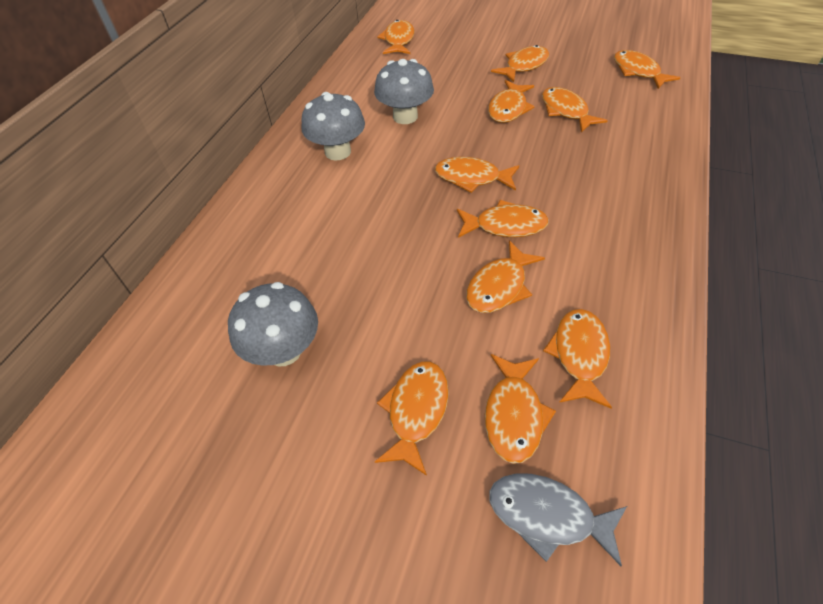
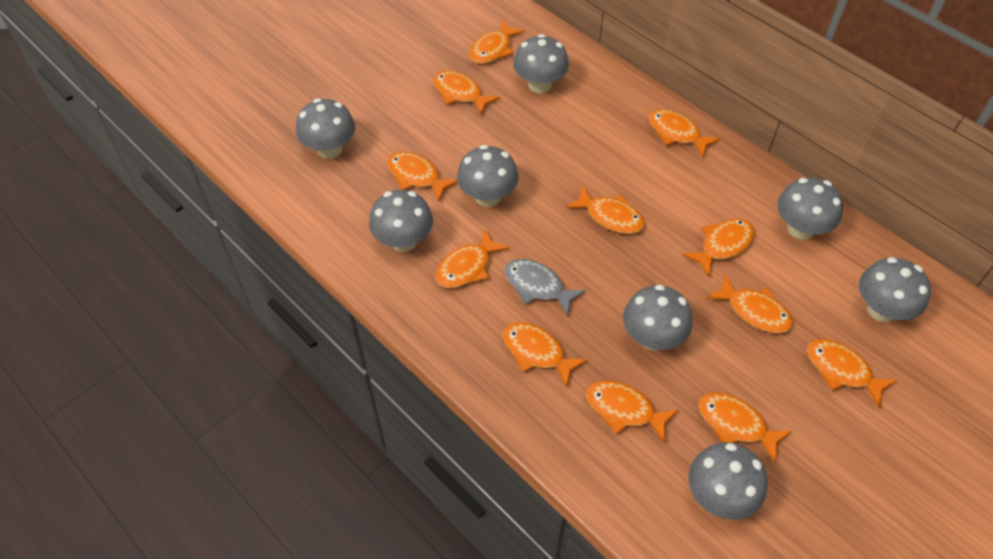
grey mushroom: [228,282,318,367] [302,92,365,161] [374,59,434,124] = 3 -> [296,98,355,159] [369,190,433,252] [457,145,519,207] [513,34,569,93] [623,284,693,350] [689,442,768,520] [777,178,843,240] [859,257,931,322] = 8
orange fish: [375,362,449,476] [377,20,415,54] [435,157,519,193] [457,200,549,238] [466,240,545,313] [485,354,556,464] [488,80,535,123] [491,45,549,82] [542,87,608,132] [543,309,612,408] [614,50,680,89] = 11 -> [388,151,457,201] [433,71,500,115] [436,229,510,288] [470,20,525,64] [503,322,587,387] [566,186,645,234] [586,381,678,443] [649,109,720,157] [683,218,755,276] [698,393,792,462] [707,275,793,334] [807,339,898,408] = 12

